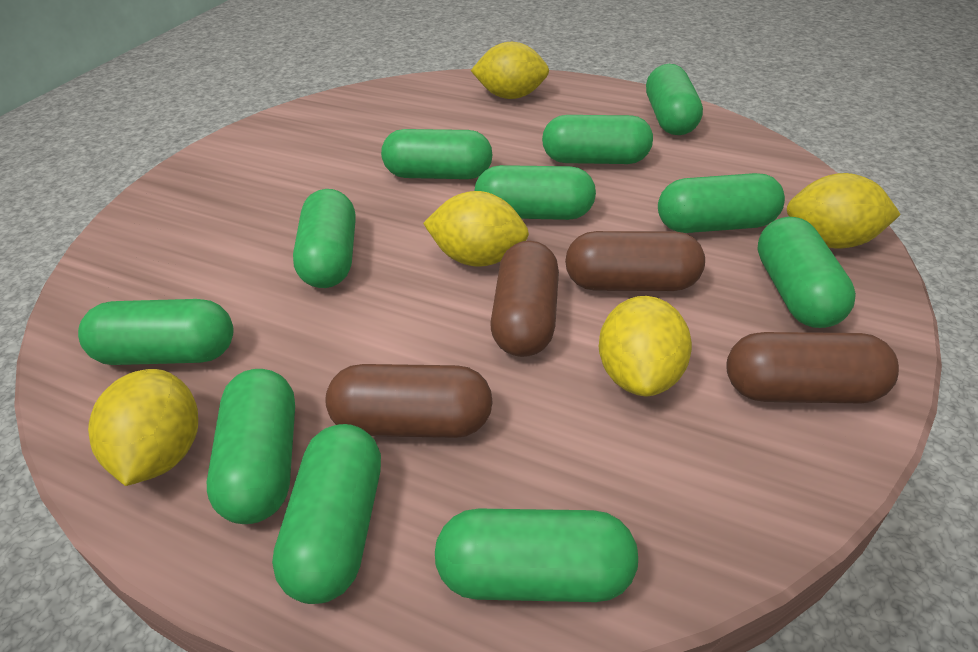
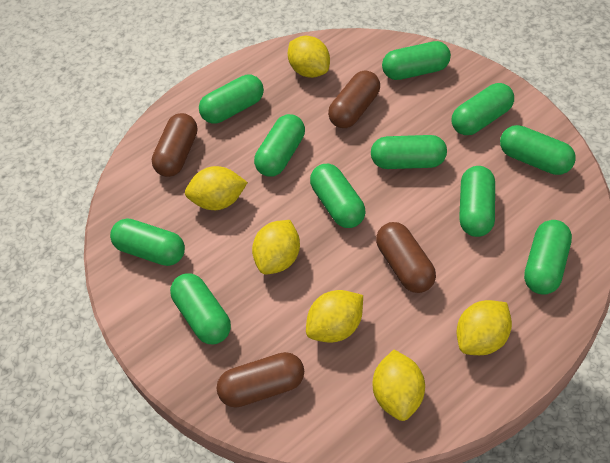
yellow lemon: [88,369,198,486] [423,191,529,267] [471,42,549,99] [599,296,692,396] [787,173,901,249] = 5 -> [185,166,248,210] [252,220,300,274] [288,36,330,78] [306,290,363,342] [373,349,425,421] [457,300,512,355] = 6

